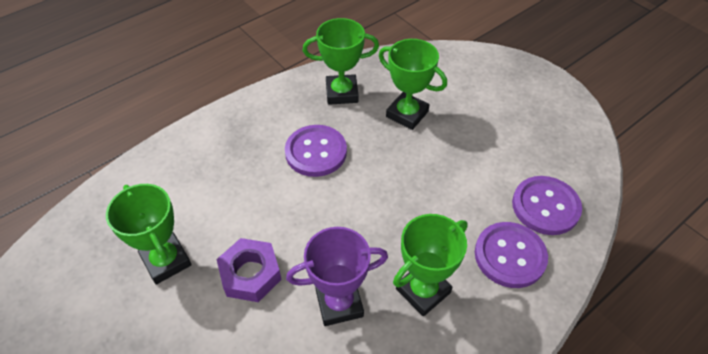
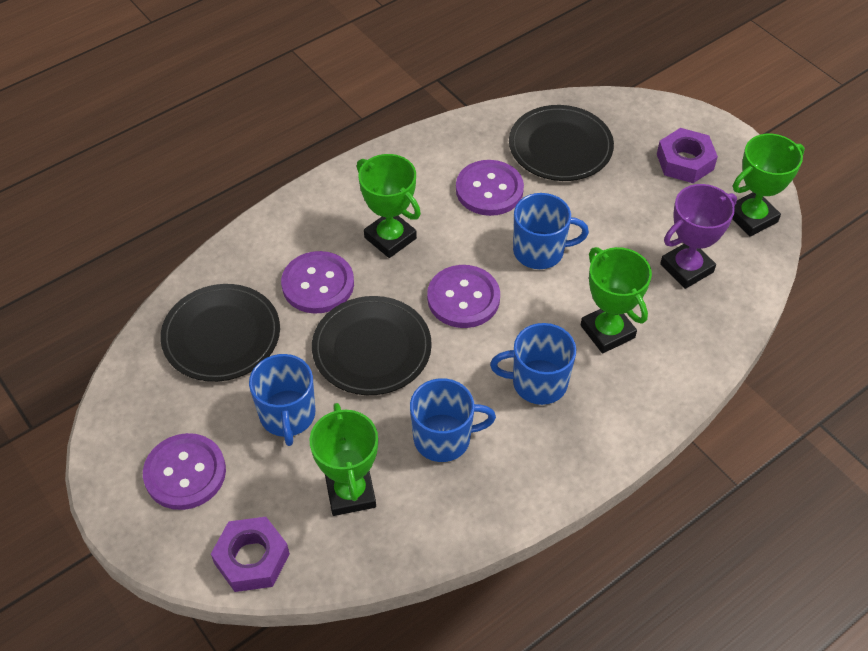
black plate: none = 0 -> [160,284,280,382] [312,296,432,395] [509,105,614,181] = 3
blue mug: none = 0 -> [249,354,315,446] [410,378,496,462] [490,323,576,405] [513,193,589,269] = 4
purple button: [285,125,347,177] [475,222,548,288] [512,176,582,235] = 3 -> [143,433,226,510] [281,251,354,314] [427,265,500,328] [456,160,524,216] = 4
purple nut: [217,238,282,302] = 1 -> [211,517,290,592] [657,128,718,183] = 2

